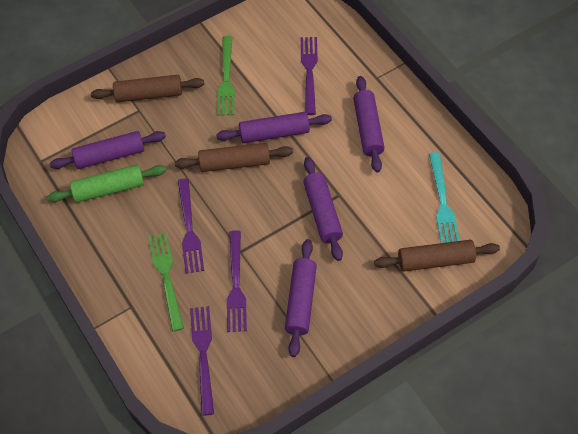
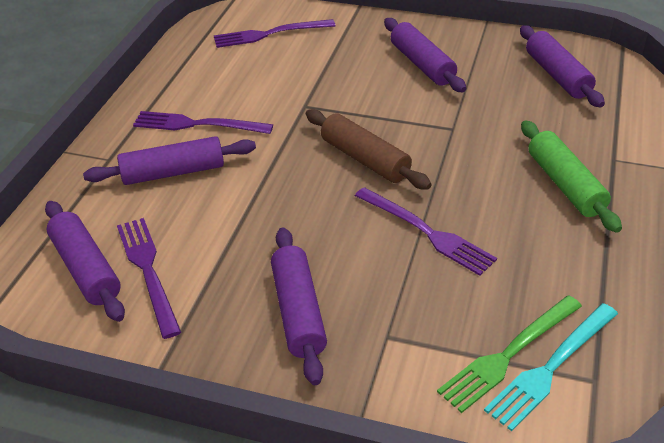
brown rolling pin: [91,75,204,102] [175,143,293,172] [374,240,500,272] = 3 -> [306,109,432,190] = 1
green fork: [148,232,184,332] [217,36,235,116] = 2 -> [437,295,582,413] = 1

